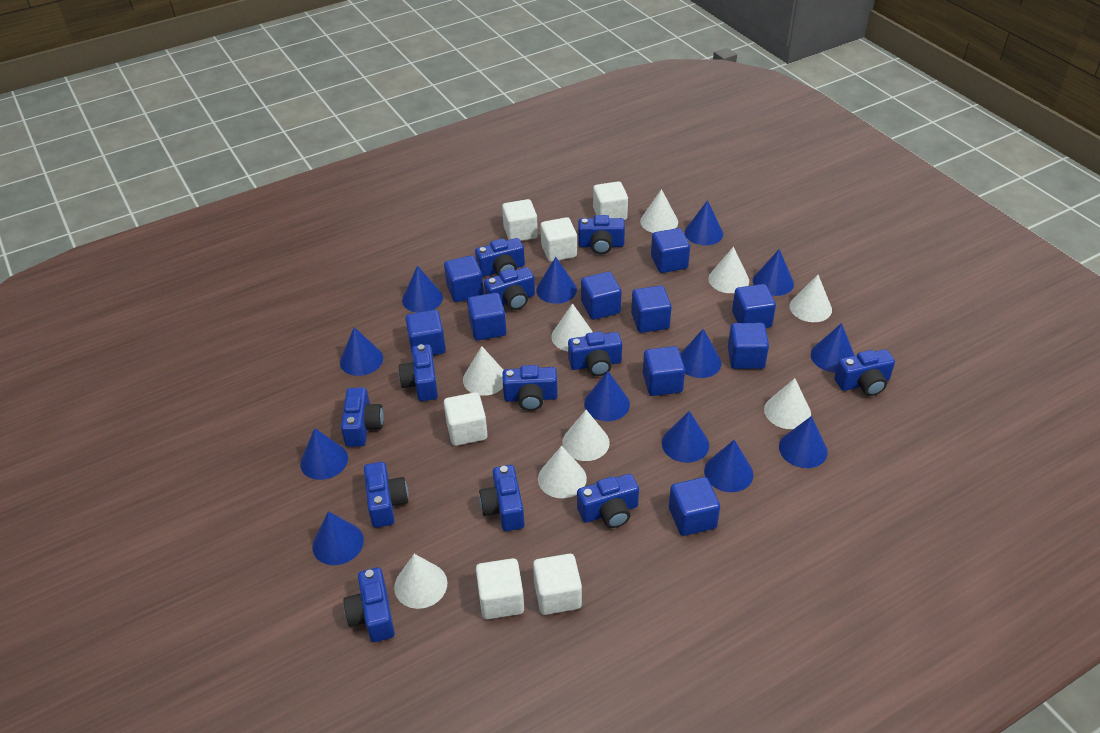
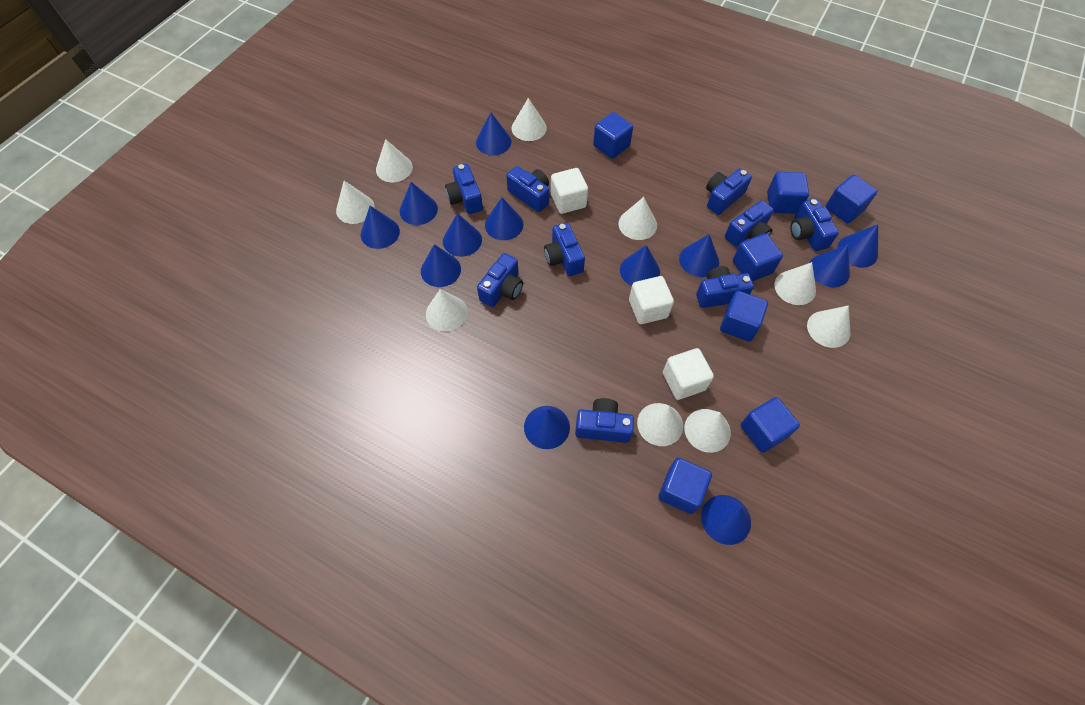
blue camera: [341,387,384,447] [343,567,395,642] [364,462,408,528] [398,344,438,401] [475,238,525,277] [479,465,525,531] [484,267,535,310] [503,365,558,411] [568,331,622,376] [577,474,639,528] [578,215,625,254] [834,349,895,396] = 12 -> [445,164,483,214] [477,253,523,307] [506,166,549,212] [544,223,585,276] [575,398,634,443] [696,266,754,308] [706,168,752,215] [725,200,774,247] [790,199,839,251] = 9
blue cone: [300,428,348,480] [312,511,364,565] [340,327,383,376] [402,266,443,313] [536,257,577,304] [584,371,630,421] [662,411,709,463] [680,329,721,378] [685,200,723,245] [704,440,753,492] [753,249,794,296] [779,416,828,468] [811,323,855,373] = 13 -> [361,206,400,249] [399,182,438,225] [421,244,461,287] [443,213,482,257] [476,112,511,155] [485,197,524,240] [524,406,570,449] [620,245,660,286] [679,234,719,277] [701,495,751,545] [810,244,850,287] [837,224,878,268] = 12
blue cube: [405,310,446,355] [444,255,484,302] [467,293,506,340] [581,272,622,320] [631,286,672,333] [643,346,685,396] [651,228,690,273] [669,477,720,536] [728,323,769,369] [732,284,776,328] = 10 -> [593,112,633,159] [658,458,712,514] [720,291,768,342] [733,233,783,281] [741,397,800,453] [767,172,809,214] [825,175,877,223] = 7
white cube: [444,392,488,446] [476,558,524,619] [502,199,538,241] [533,554,582,615] [540,217,577,262] [593,181,628,220] = 6 -> [551,168,588,214] [629,276,674,324] [663,348,714,400] = 3

